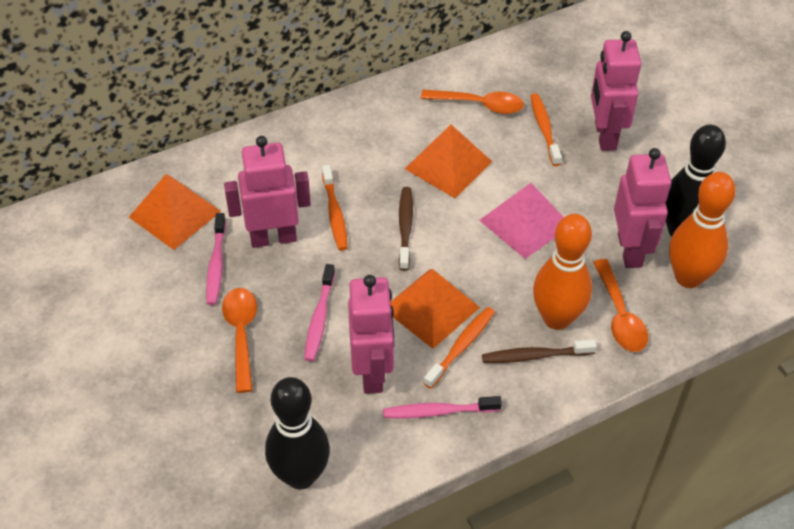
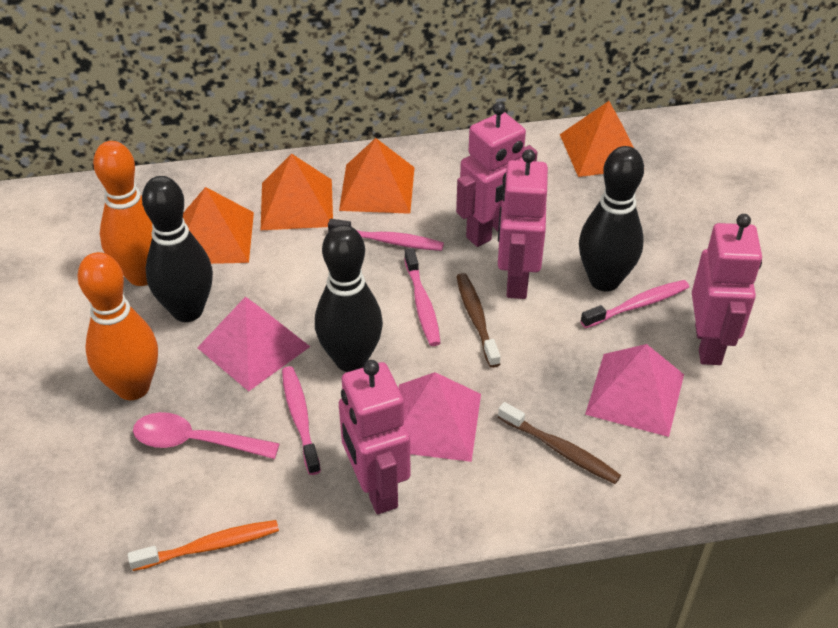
black bowling pin: [265,377,330,489] [665,125,726,237] = 2 -> [142,176,213,322] [315,225,383,372] [579,146,644,292] = 3
orange pyramid: [129,174,221,250] [390,269,480,349] [405,125,492,198] = 3 -> [183,187,254,264] [261,153,333,230] [339,138,415,214] [560,101,634,177] = 4
orange spoon: [222,288,257,393] [421,90,524,114] [593,259,648,352] = 3 -> none = 0
orange toothbrush: [322,165,348,251] [424,307,495,389] [531,93,562,166] = 3 -> [128,520,279,571] = 1
pink pyramid: [479,183,564,259] = 1 -> [197,297,310,391] [398,372,481,462] [585,344,684,437] = 3
pink spoon: none = 0 -> [133,412,280,459] = 1
pink toothbrush: [206,213,226,305] [304,264,335,361] [383,396,502,419] = 3 -> [282,366,321,475] [328,219,444,251] [404,248,441,346] [581,280,689,328] = 4

